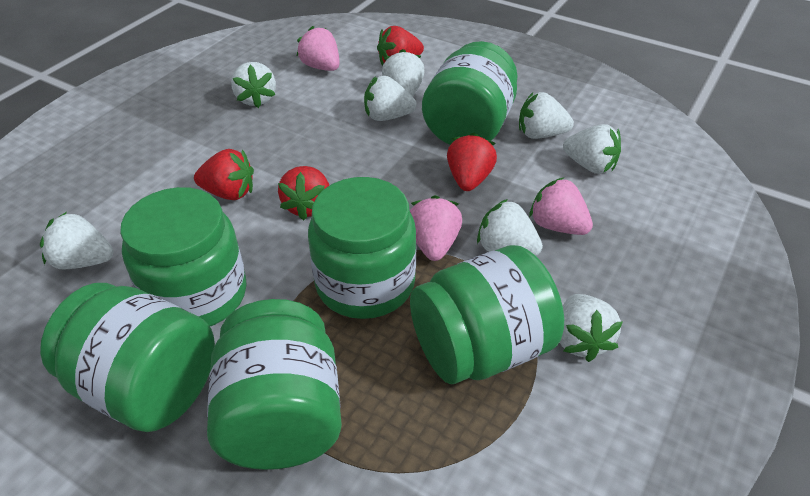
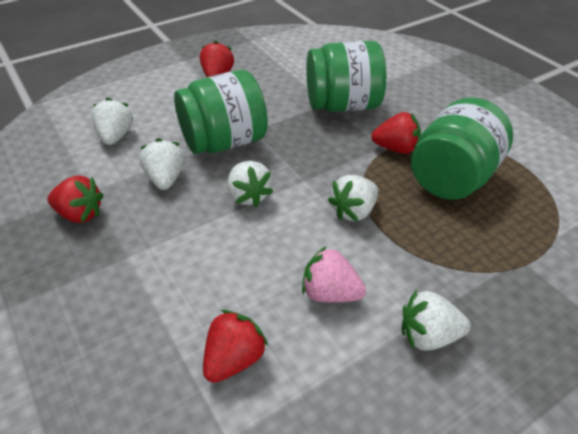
green jar: [40,283,215,432] [120,187,247,326] [207,299,342,470] [308,177,416,319] [410,245,564,384] [422,41,518,145] = 6 -> [174,70,268,154] [306,41,386,112] [411,97,513,200] = 3
pink strawberry: [297,26,340,71] [410,195,462,261] [529,177,593,235] = 3 -> [302,247,366,303] = 1
white strawberry: [40,212,113,269] [231,62,276,108] [364,75,417,121] [382,49,425,97] [477,199,543,256] [519,92,574,139] [560,294,623,362] [563,124,621,174] = 8 -> [91,98,133,145] [140,138,184,190] [227,161,273,207] [328,175,378,221] [402,289,471,351] = 5

